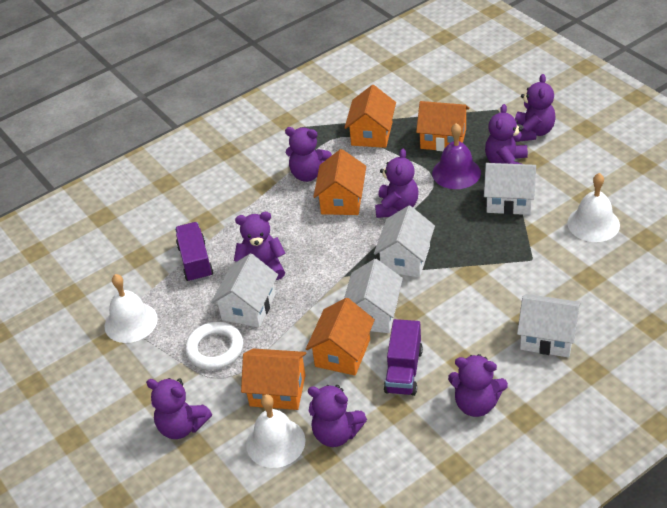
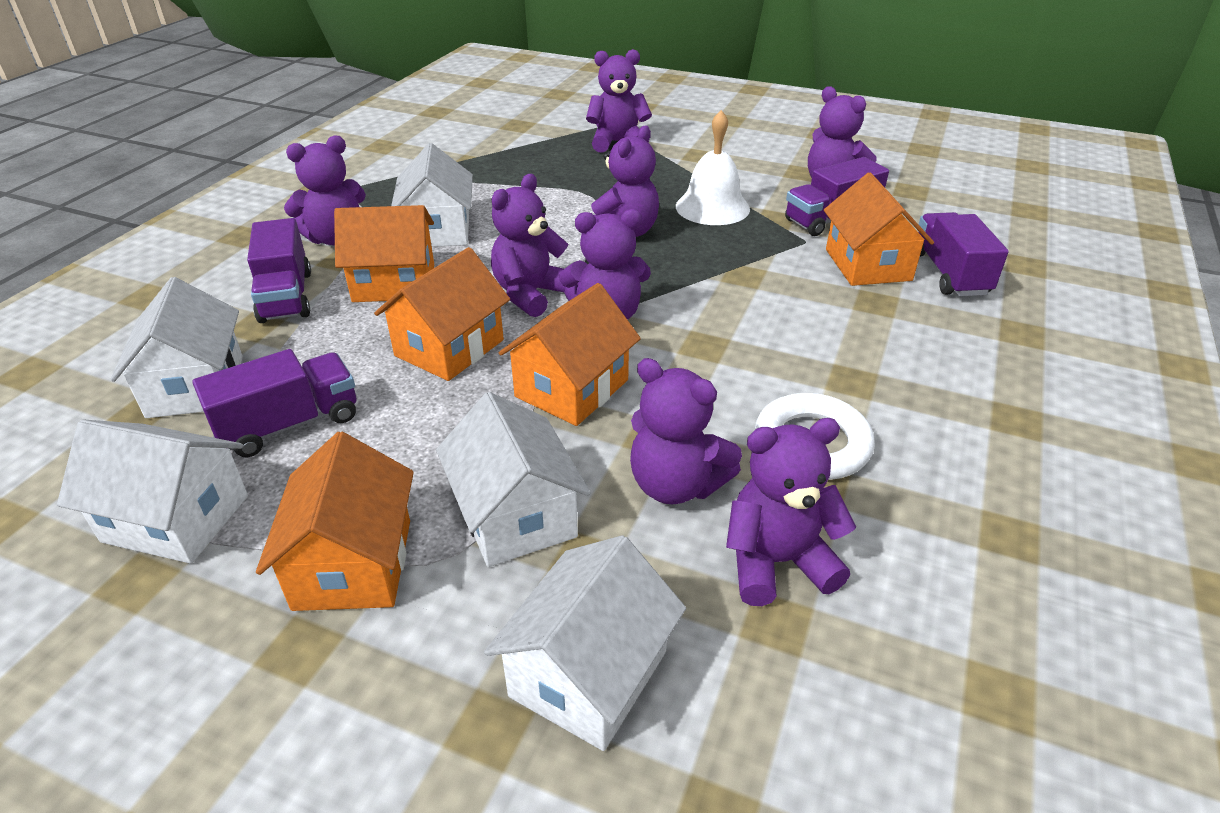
purple bell: [432,123,481,189] = 1 -> none = 0
purple truck: [175,222,213,282] [384,319,423,396] = 2 -> [192,349,356,458] [247,218,311,323] [785,157,889,236] [918,212,1009,297] = 4
white bell: [104,274,158,343] [246,394,305,468] [567,173,620,242] = 3 -> [676,110,750,225] = 1

